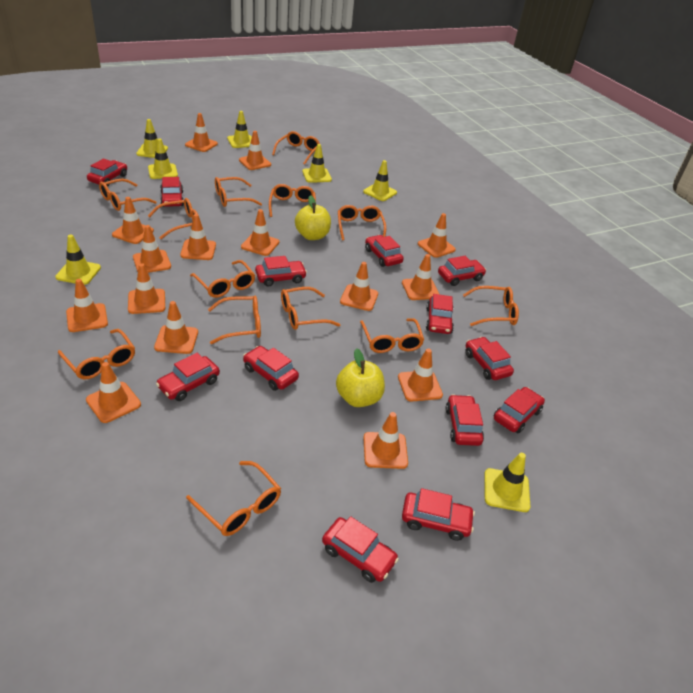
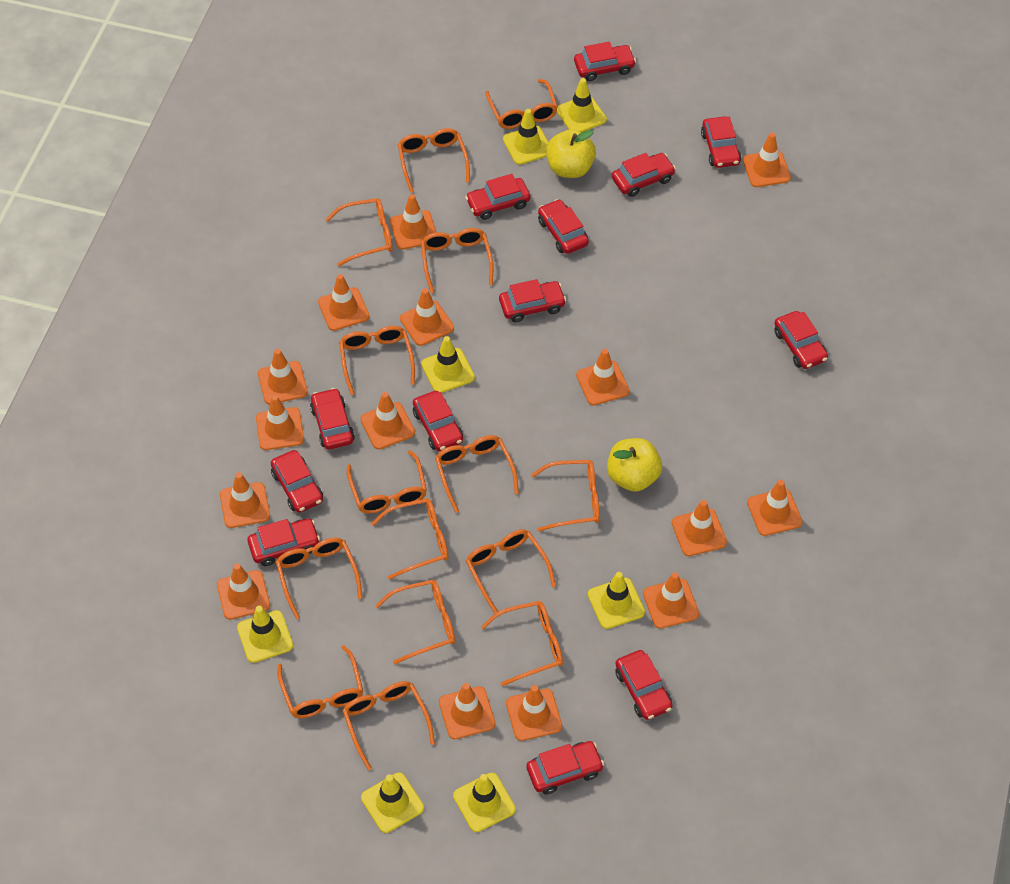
orange glasses: [58,329,135,380] [99,179,156,211] [148,198,198,239] [186,461,281,536] [190,260,255,298] [208,296,261,344] [215,177,262,207] [269,184,316,217] [272,131,320,165] [281,287,340,330] [338,205,386,240] [360,318,424,353] [463,286,519,326] = 13 -> [276,537,362,619] [277,645,363,718] [325,198,393,266] [339,326,415,395] [342,681,435,770] [347,450,427,514] [371,498,448,580] [375,580,455,664] [398,128,470,193] [421,228,493,293] [435,435,519,513] [466,529,556,614] [481,601,563,686] [485,79,558,129] [531,460,600,532] = 15

